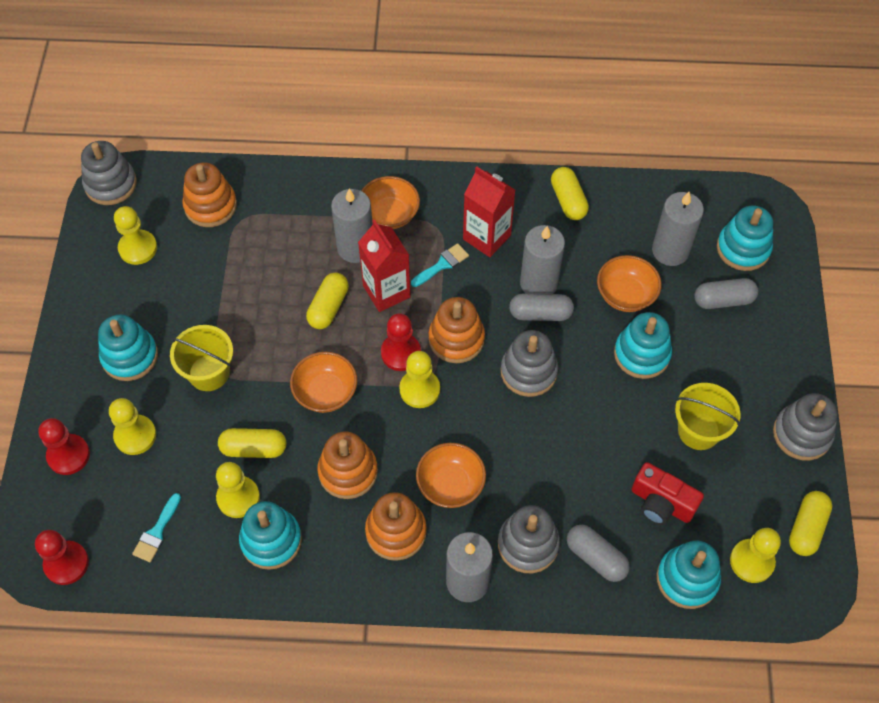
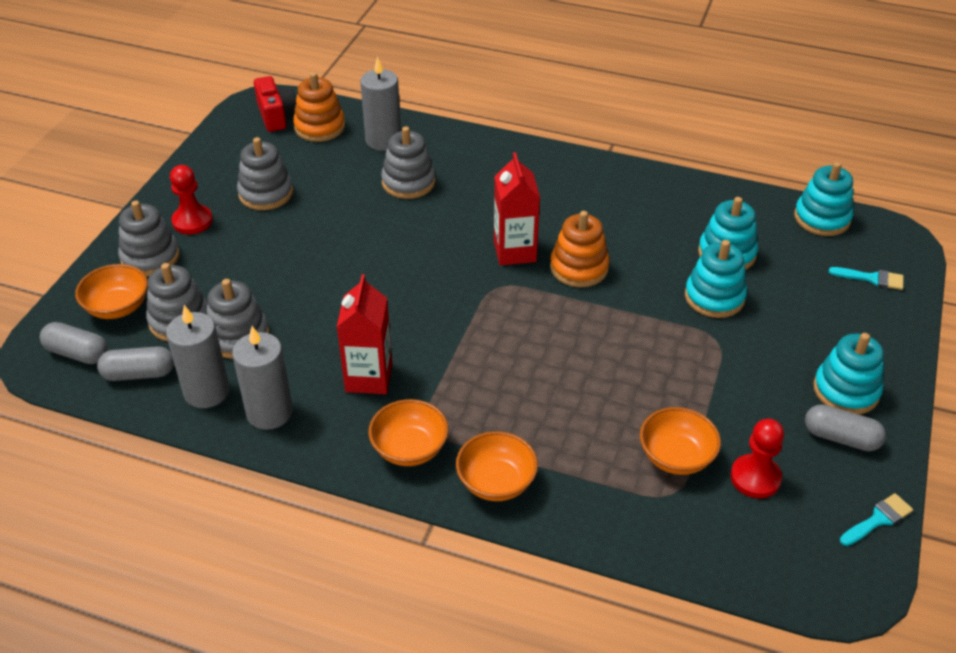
grey candle: [331,189,373,263] [446,532,493,602] [520,225,565,294] [652,192,704,266] = 4 -> [166,305,230,408] [232,326,293,430] [360,56,401,151] = 3
grey stacking toy: [81,141,137,205] [498,505,560,573] [501,330,558,397] [773,393,837,461] = 4 -> [118,200,180,277] [146,263,208,341] [206,279,269,359] [237,137,293,210] [381,126,435,199] = 5
orange stacking toy: [182,162,237,227] [317,432,378,499] [365,492,427,561] [429,297,485,363] = 4 -> [293,72,345,142] [550,211,609,287] = 2
red pawn: [35,530,89,585] [38,418,90,475] [381,313,421,371] = 3 -> [170,165,213,234] [730,419,784,498] = 2
turquoise stacking toy: [98,315,158,381] [239,501,302,570] [614,312,672,379] [656,541,721,609] [717,206,773,271] = 5 -> [685,240,747,318] [698,197,758,270] [794,162,853,236] [813,333,884,415] = 4
yellow bucket: [170,325,233,391] [675,383,740,450] = 2 -> none = 0
yellow capsule: [218,428,286,458] [306,273,349,329] [551,167,589,220] [789,491,832,556] = 4 -> none = 0
yellow pawn: [109,398,156,455] [114,206,157,265] [216,462,260,518] [399,351,440,408] [730,528,781,583] = 5 -> none = 0

